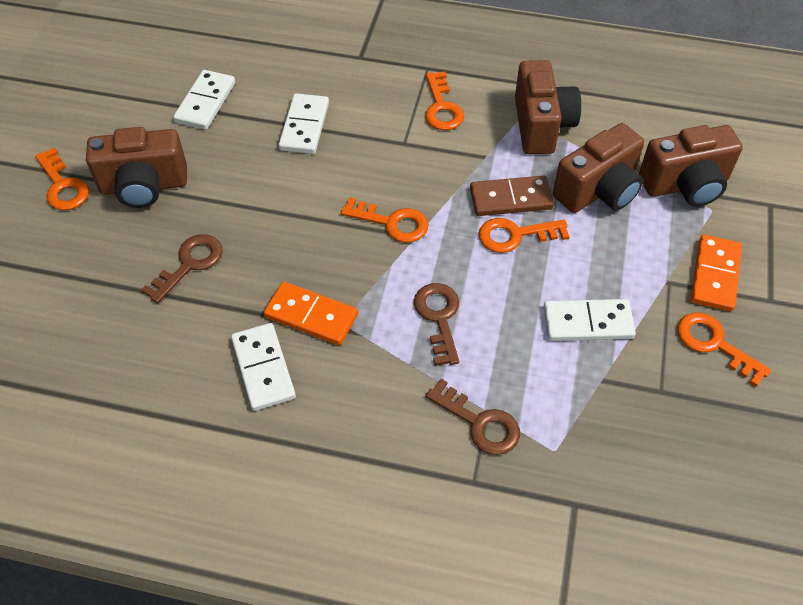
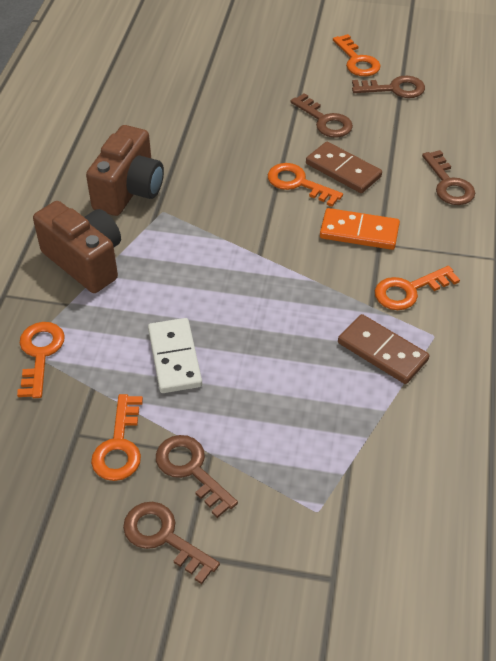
brown camera: [86,127,187,208] [515,60,581,154] [553,123,644,213] [639,125,743,207] = 4 -> [33,201,121,293] [86,125,164,216] = 2
brown domino: [470,175,554,216] = 1 -> [306,142,382,193] [338,314,429,384] = 2
brown key: [141,234,222,304] [414,283,459,366] [426,379,520,455] = 3 -> [123,502,220,584] [156,435,238,518] [290,93,353,138] [352,76,425,98] [422,150,475,205] = 5
orange domino: [264,282,358,345] [691,234,742,312] = 2 -> [320,208,400,250] = 1
white domino: [173,70,235,130] [231,323,296,411] [279,93,329,154] [543,299,636,341] = 4 -> [148,318,202,393] = 1

